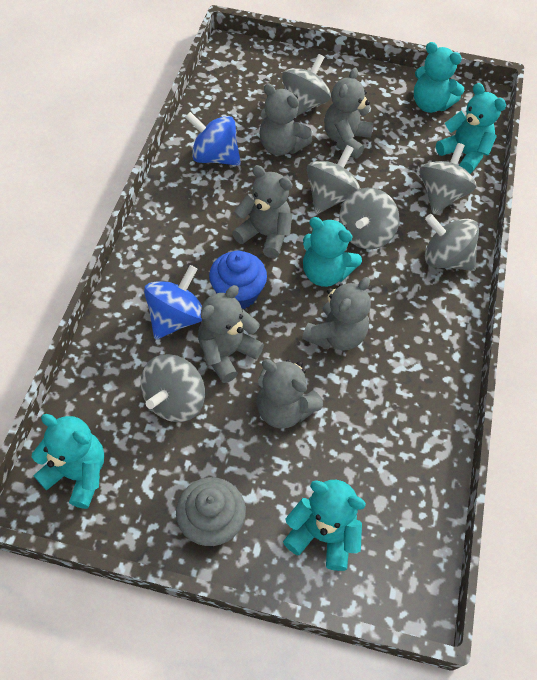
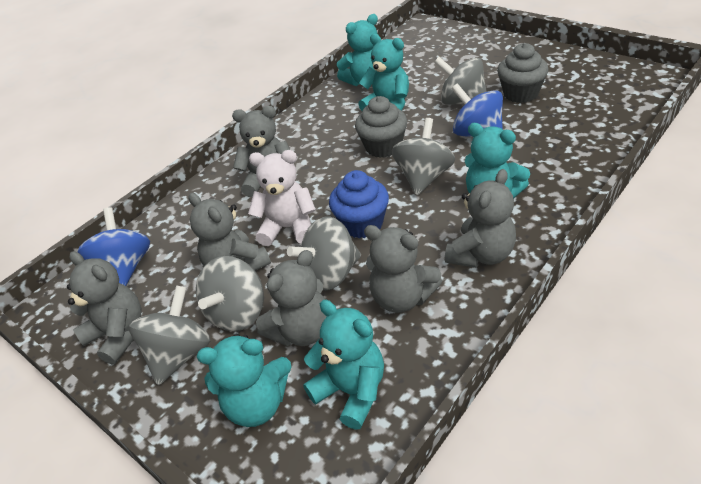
grey cupcake: [176,477,246,546] = 1 -> [355,96,407,158] [497,43,549,103] = 2
grey spinning top: [140,354,205,422] [282,54,331,117] [307,145,360,214] [339,188,400,249] [420,143,476,214] [425,214,479,271] = 6 -> [129,285,210,385] [196,256,264,331] [287,216,361,290] [391,118,455,196] [434,57,487,105] = 5
white teddy bear: none = 0 -> [248,150,316,246] = 1

